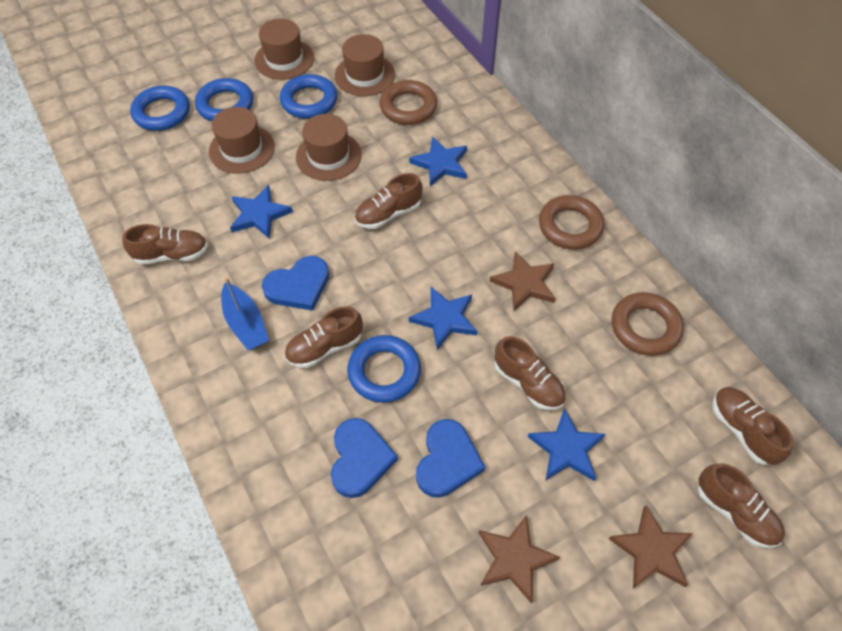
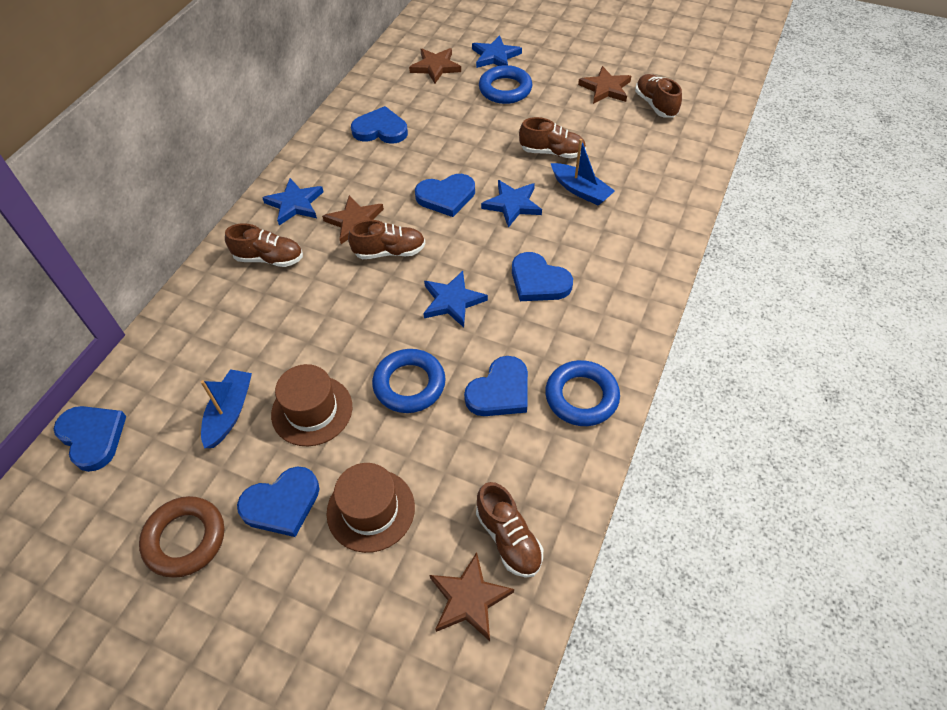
blue boat: [221,277,269,350] = 1 -> [201,369,252,448] [551,139,615,205] = 2
blue heart: [262,256,329,311] [331,418,398,498] [416,419,485,498] = 3 -> [54,406,126,472] [237,466,319,537] [351,106,408,144] [415,174,475,217] [464,356,528,416] [512,252,573,301] = 6
blue ring: [130,86,190,131] [195,78,253,121] [280,74,337,119] [347,335,421,403] = 4 -> [372,349,446,413] [479,65,532,104] [545,360,620,426] = 3
brown hat: [209,107,275,174] [254,19,314,80] [296,114,362,181] [335,34,395,96] = 4 -> [271,364,352,446] [326,463,415,553] = 2
brown ring: [379,80,437,125] [539,195,604,250] [612,292,684,356] = 3 -> [139,496,224,578] = 1
brown shoe: [122,224,208,265] [285,306,363,368] [355,173,423,229] [495,336,566,410] [698,463,785,548] [713,387,794,465] = 6 -> [225,223,303,267] [348,220,426,259] [476,482,543,578] [519,117,586,158] [635,74,682,118] = 5
brown star: [479,515,560,603] [490,251,555,311] [609,506,693,588] = 3 -> [322,195,384,244] [409,48,461,83] [430,552,514,641] [578,66,631,104] = 4

